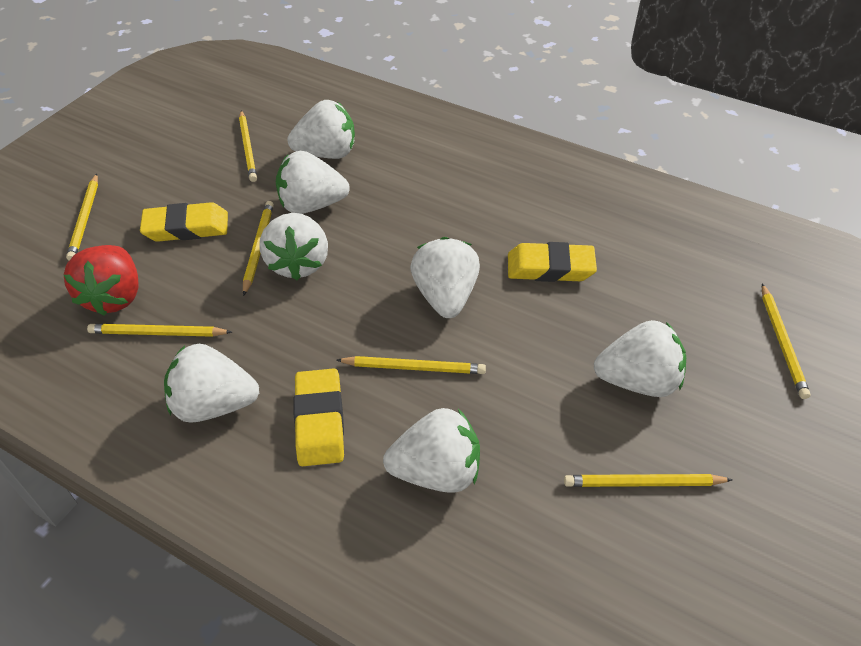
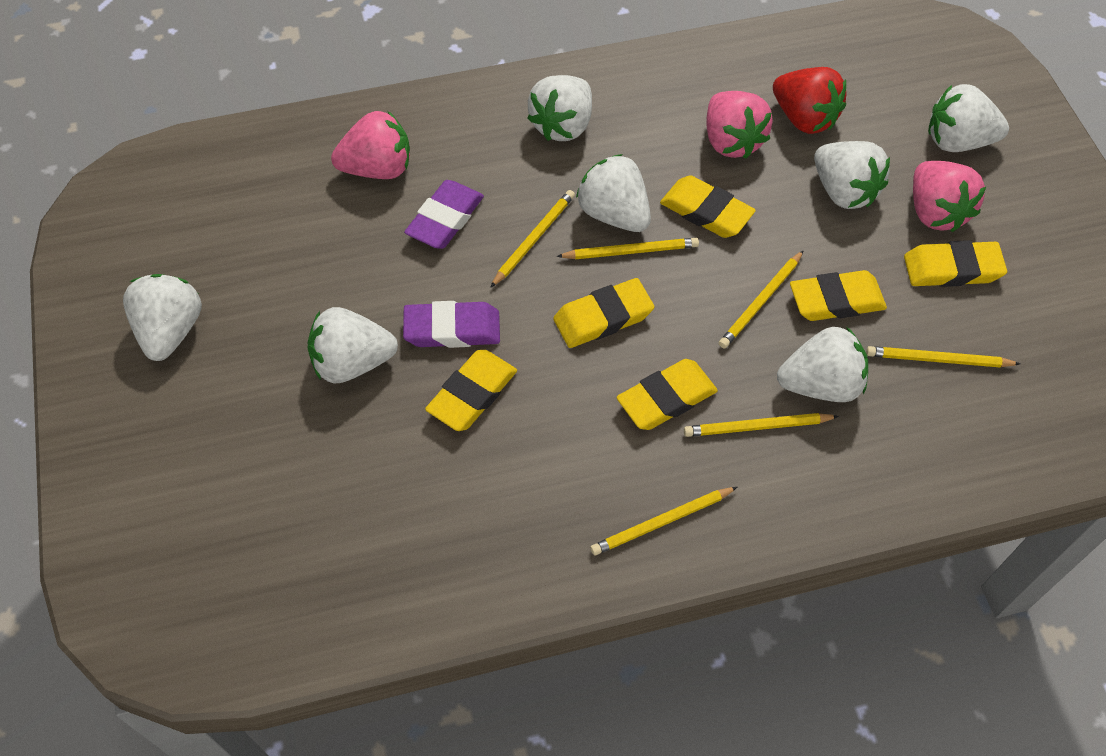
pink strawberry: none = 0 -> [331,111,410,179] [706,91,773,159] [913,161,986,232] = 3
purple eraser: none = 0 -> [403,301,500,348] [404,180,484,249] = 2
yellow eraser: [140,202,228,242] [293,368,344,466] [508,242,597,282] = 3 -> [425,350,517,431] [553,278,654,348] [617,359,718,430] [660,175,756,238] [790,270,887,321] [904,240,1007,287] = 6
yellow pencil: [66,174,98,260] [87,324,232,337] [239,111,257,182] [243,201,274,296] [336,356,486,374] [564,474,733,487] [762,284,811,399] = 7 -> [490,190,575,288] [556,238,699,259] [590,487,737,555] [684,413,839,437] [719,250,804,348] [866,346,1020,367] = 6

